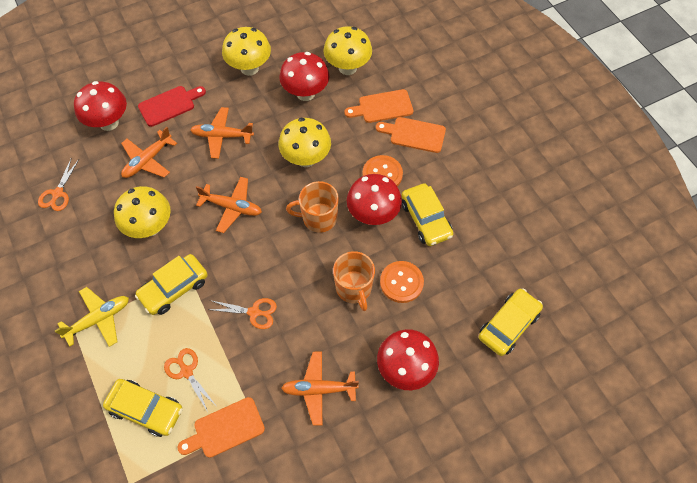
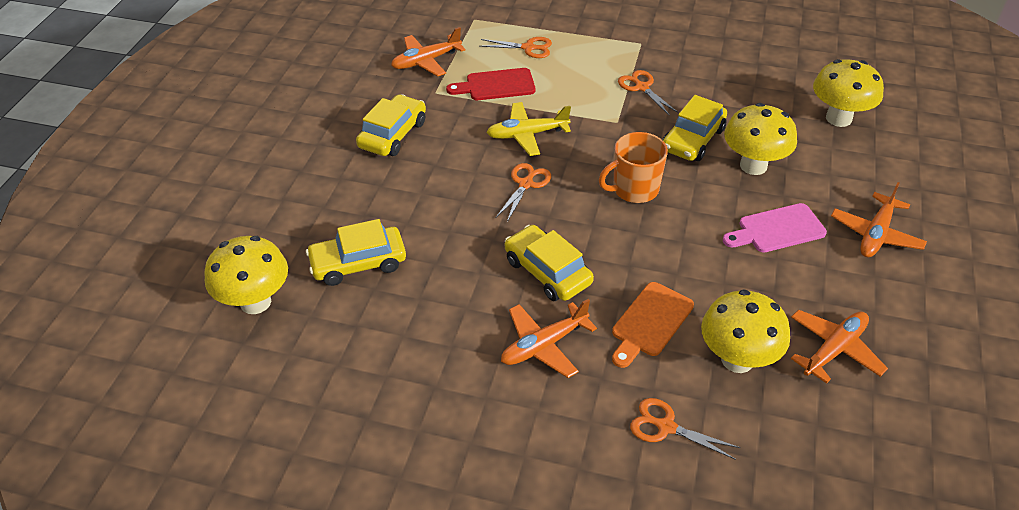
orange button: [363,155,403,186] [380,261,424,303] = 2 -> none = 0
orange cutting board: [177,397,265,458] [345,89,413,123] [376,117,446,153] = 3 -> [612,282,694,368] = 1
orange mug: [286,181,339,233] [333,251,375,311] = 2 -> [599,132,668,203] = 1
orange scissors: [38,159,79,211] [164,348,215,412] [208,298,277,329] = 3 -> [479,37,552,58] [496,163,551,222] [618,70,679,116] [630,398,740,460] = 4
pink cutting board: none = 0 -> [723,203,827,253] = 1
red mushroom: [74,81,127,131] [279,52,329,101] [347,174,402,225] [377,329,439,390] = 4 -> none = 0

